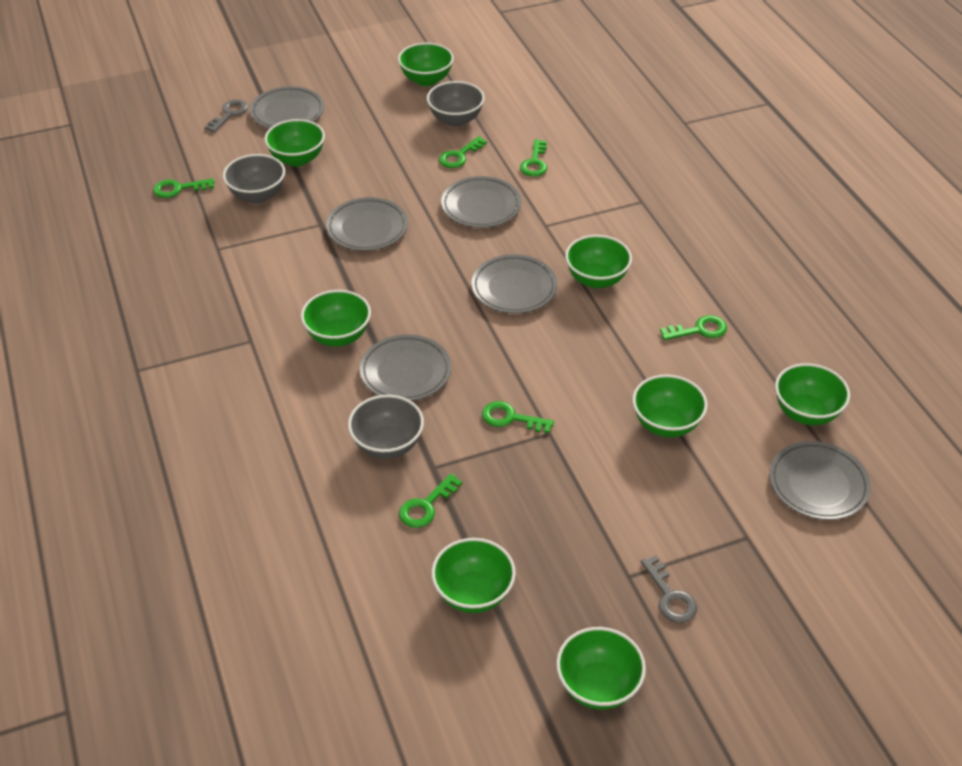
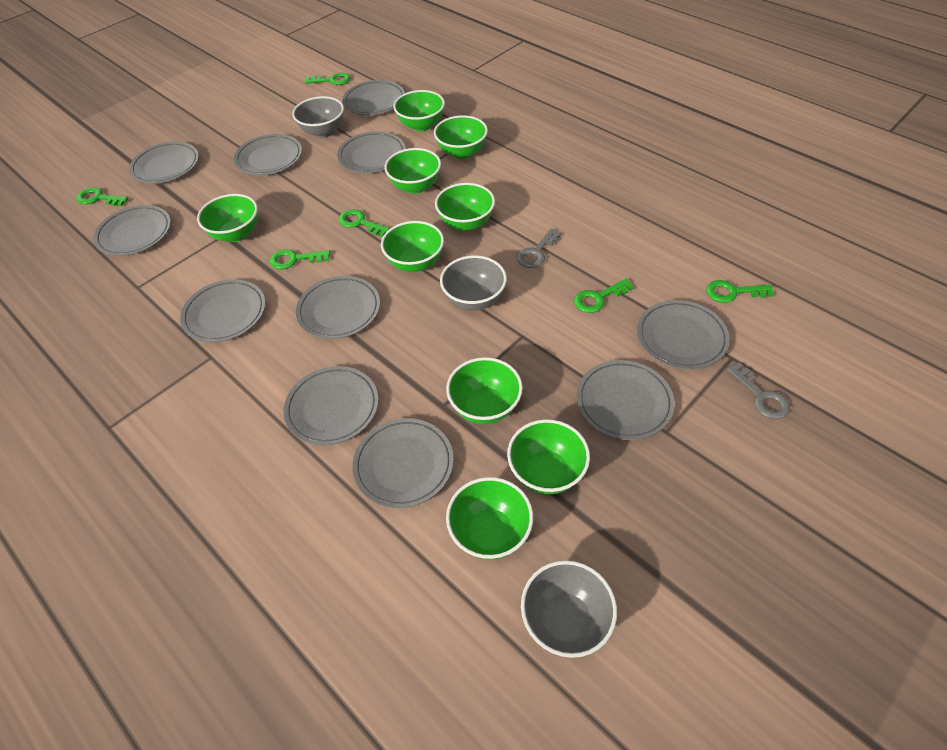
green bowl: [264,119,325,167] [301,290,371,347] [398,43,454,86] [431,538,516,613] [556,627,646,710] [565,235,632,288] [632,375,707,437] [775,363,850,425] = 8 -> [197,194,258,242] [381,221,444,272] [384,148,441,194] [393,90,445,131] [434,115,488,159] [435,183,495,231] [446,357,523,424] [446,477,533,560] [507,419,590,494] = 9
grey plate: [250,86,324,128] [326,197,408,251] [360,334,451,401] [441,176,521,228] [472,254,557,313] [769,441,871,520] = 6 -> [93,205,171,256] [129,142,199,184] [180,279,265,342] [234,134,302,175] [284,366,378,445] [296,276,380,339] [337,131,405,173] [343,80,405,115] [352,418,454,508] [577,360,675,440] [637,300,729,370] = 11

